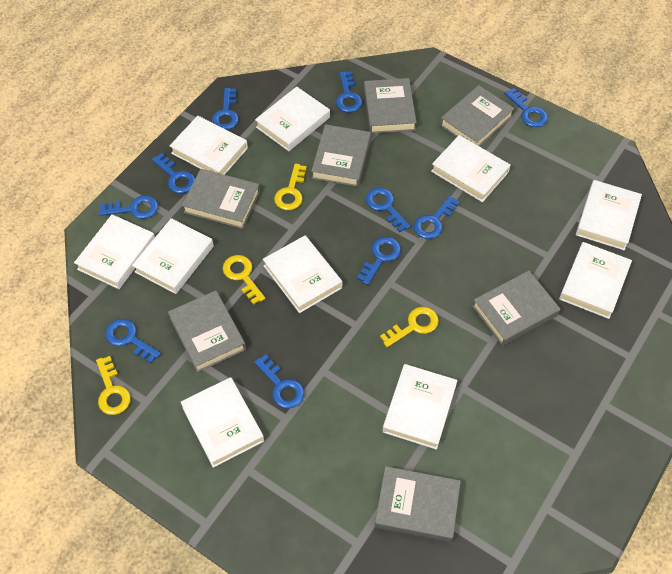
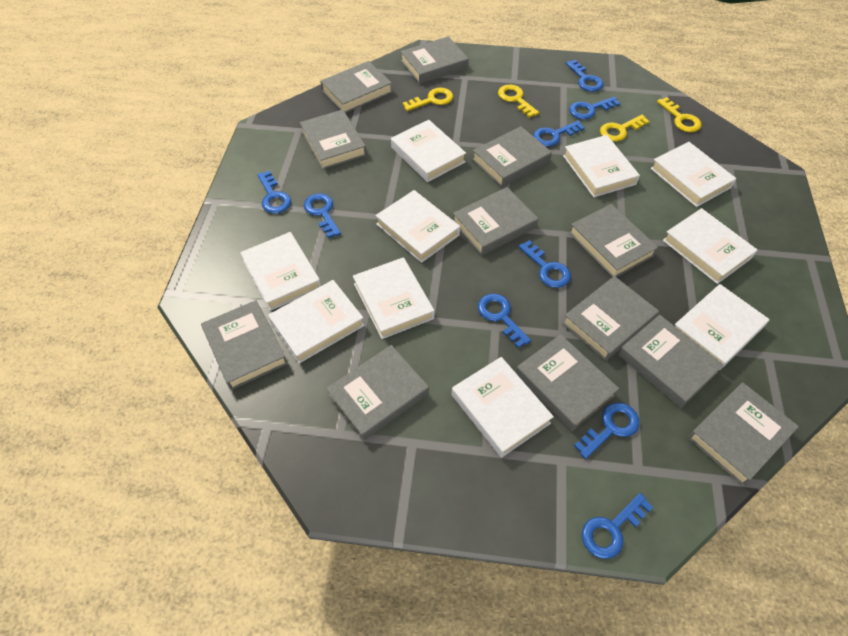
blue key: [99,195,158,219] [105,319,161,363] [152,153,195,194] [212,88,239,130] [254,355,304,409] [336,71,362,112] [357,237,401,285] [366,188,411,232] [414,196,459,239] [504,88,548,127] = 10 -> [257,171,291,213] [304,193,341,238] [478,294,531,348] [518,240,571,288] [533,121,585,147] [566,60,604,92] [569,97,620,119] [574,403,640,459] [582,493,653,559] = 9
grey book: [168,290,246,373] [182,169,260,229] [311,124,371,187] [364,78,417,134] [375,466,461,542] [440,85,515,147] [472,271,560,346] = 7 -> [201,300,288,390] [300,109,367,170] [320,61,392,113] [326,345,429,441] [400,37,469,84] [453,187,538,255] [472,126,552,187] [516,334,619,431] [562,276,659,361] [569,204,658,277] [618,315,724,408] [688,383,799,486] = 12

